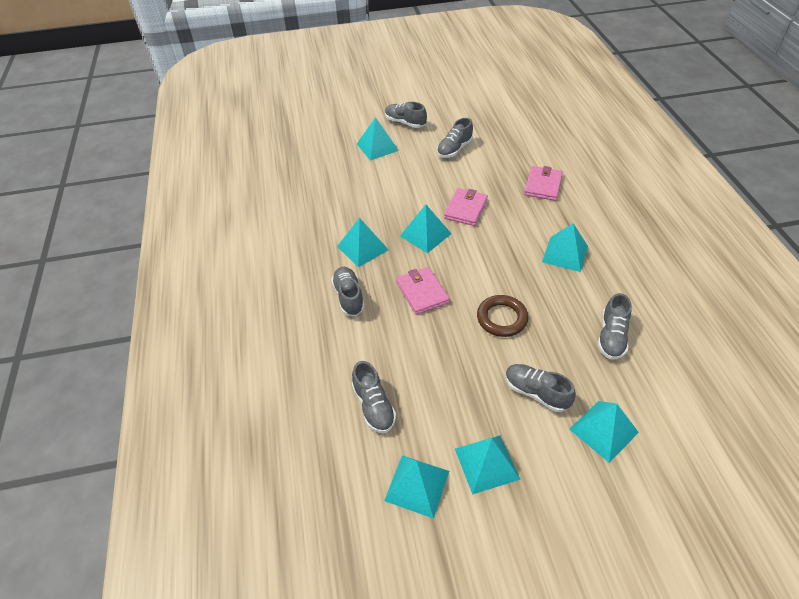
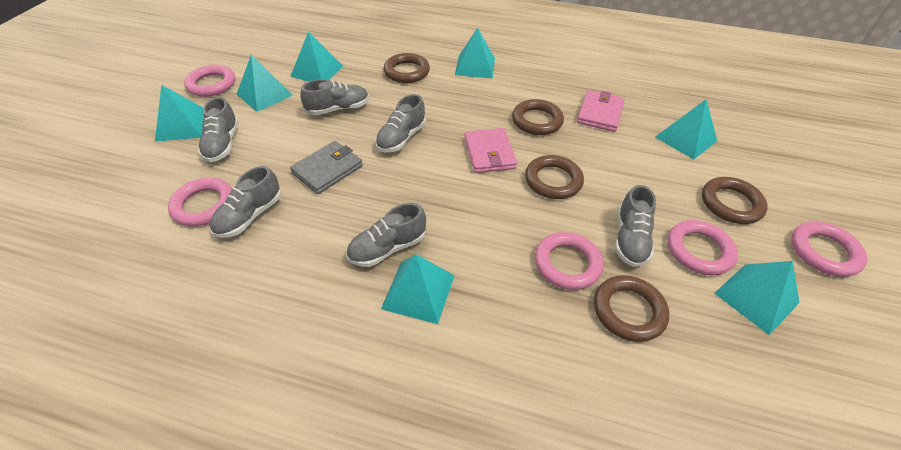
brown ring: [477,295,528,337] = 1 -> [384,53,430,83] [512,99,564,135] [525,155,584,199] [594,275,669,342] [702,177,768,224] = 5
grey wallet: none = 0 -> [290,141,363,194] = 1
pink ring: none = 0 -> [168,178,232,226] [184,65,235,97] [535,232,603,290] [668,220,738,275] [791,221,867,277] = 5
pink wallet: [396,267,450,315] [444,188,488,226] [524,166,563,201] = 3 -> [464,128,517,173] [577,90,625,132] = 2

